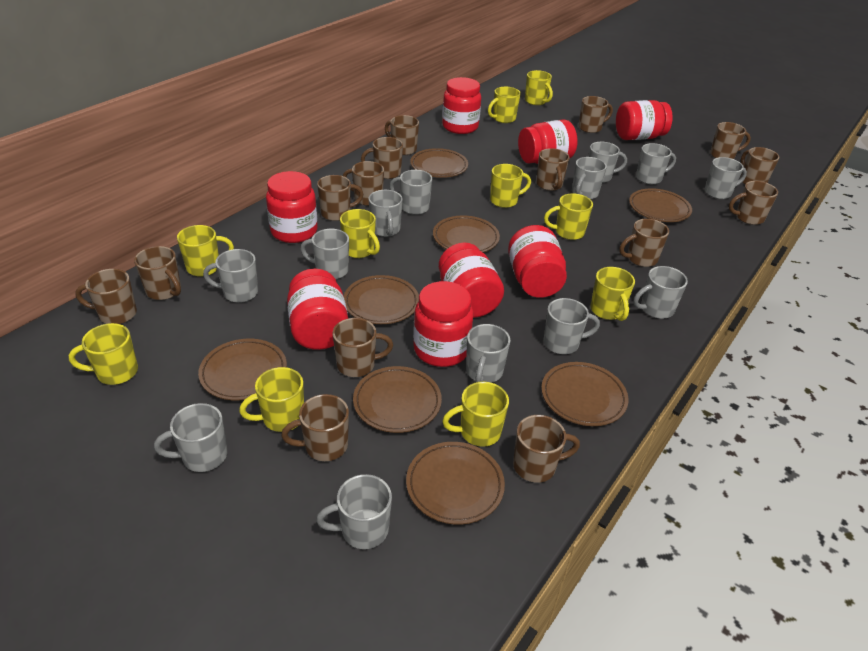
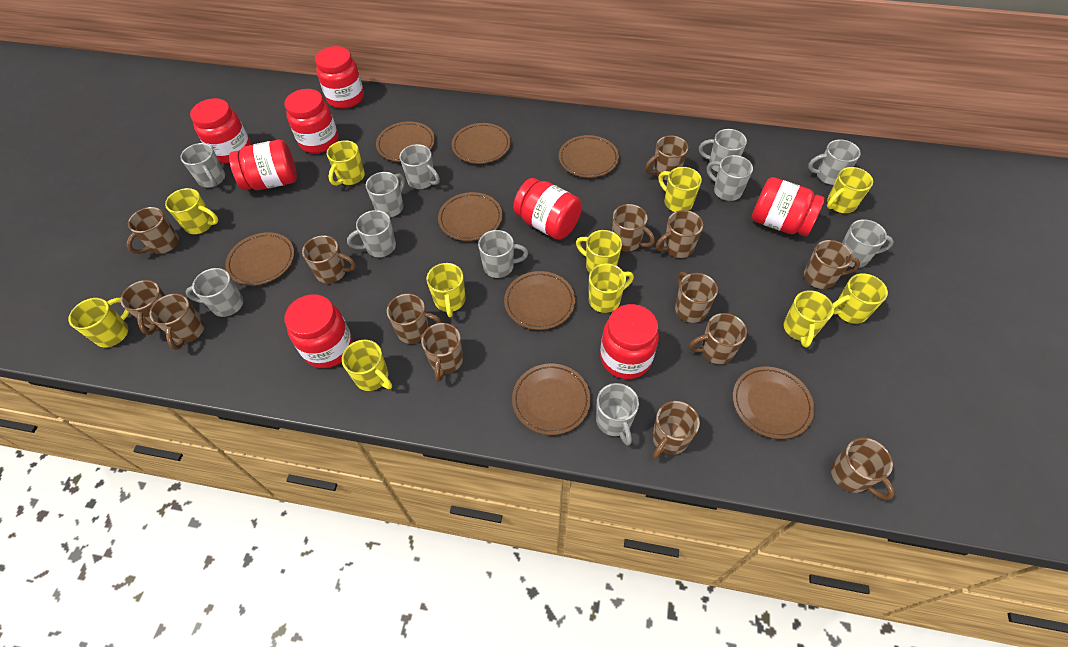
brown mug: [75,269,137,324] [134,246,181,300] [281,394,349,461] [317,175,364,221] [333,318,393,377] [343,161,384,206] [361,137,403,179] [385,115,419,155] [513,415,580,483] [536,148,569,191] [578,96,613,133] [619,219,669,267] [710,122,751,159] [729,181,778,225] [740,147,779,184] = 15 -> [120,280,166,335] [126,207,179,254] [149,294,205,350] [302,235,356,283] [387,294,442,344] [421,323,463,382] [612,204,655,251] [645,136,688,180] [652,401,700,459] [656,210,703,258] [675,272,718,323] [689,313,747,364] [804,240,860,289] [831,438,895,500] = 14
grey mug: [154,403,227,472] [203,249,258,303] [300,229,349,279] [316,474,392,549] [368,190,403,237] [389,170,433,215] [466,324,510,383] [544,298,600,354] [572,157,607,199] [588,142,627,183] [633,266,688,319] [636,143,676,184] [705,157,747,199] = 13 -> [180,143,225,187] [185,268,243,317] [347,210,396,257] [366,172,405,217] [400,144,440,189] [478,230,528,278] [596,383,639,446] [699,129,747,172] [707,155,753,201] [808,139,861,185] [842,219,894,268] = 11
yellow mug: [69,323,138,385] [177,225,234,277] [239,367,304,432] [340,209,380,258] [442,382,509,447] [488,87,521,123] [490,164,531,208] [525,70,553,105] [544,193,593,240] [590,267,635,321] = 10 -> [68,298,129,347] [165,188,218,234] [327,140,365,186] [342,340,392,391] [426,263,466,317] [576,230,622,273] [589,263,634,313] [659,167,702,212] [784,290,834,348] [827,167,873,213] [833,273,888,324] = 11

